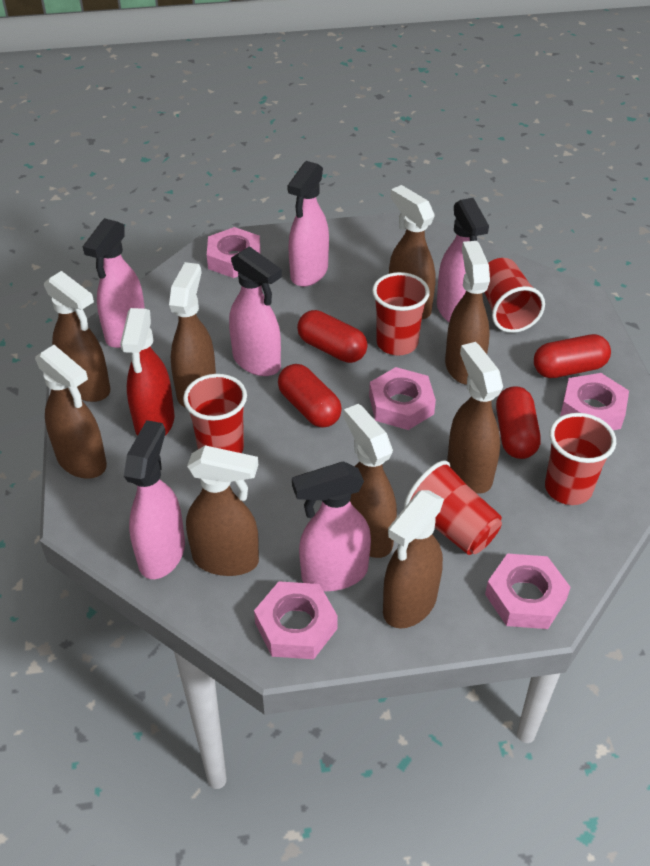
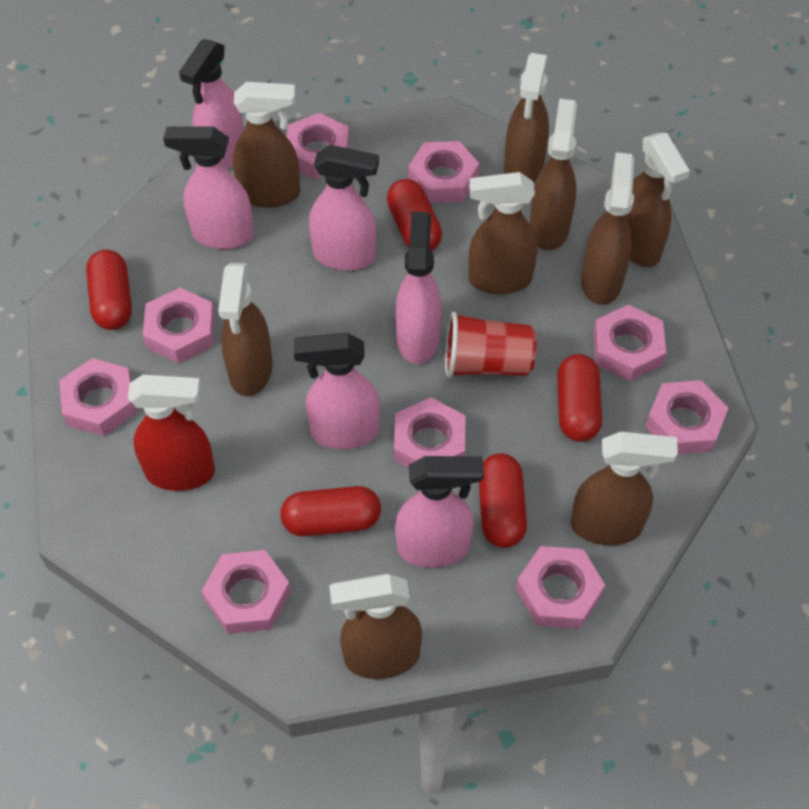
pink nut: [207,227,261,278] [254,581,338,659] [369,367,436,430] [485,554,571,629] [560,373,629,430] = 5 -> [59,358,136,436] [143,288,215,363] [202,550,291,634] [287,113,349,179] [394,397,465,468] [408,141,479,203] [516,546,605,629] [593,305,666,381] [645,380,728,454] = 9
red capsule: [278,364,342,428] [297,310,368,363] [496,386,541,459] [534,334,611,378] = 4 -> [86,250,132,330] [280,486,381,536] [387,179,442,251] [479,453,527,548] [557,354,602,442] = 5
red cup: [183,374,247,453] [372,272,430,356] [404,460,502,555] [484,258,545,333] [545,413,616,505] = 5 -> [445,311,537,378] = 1

